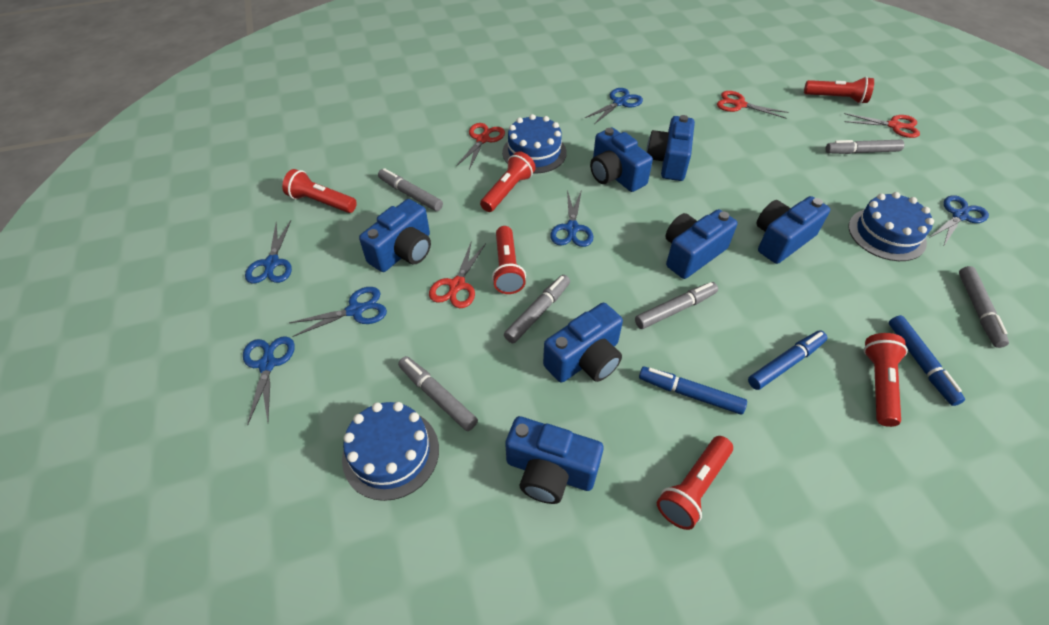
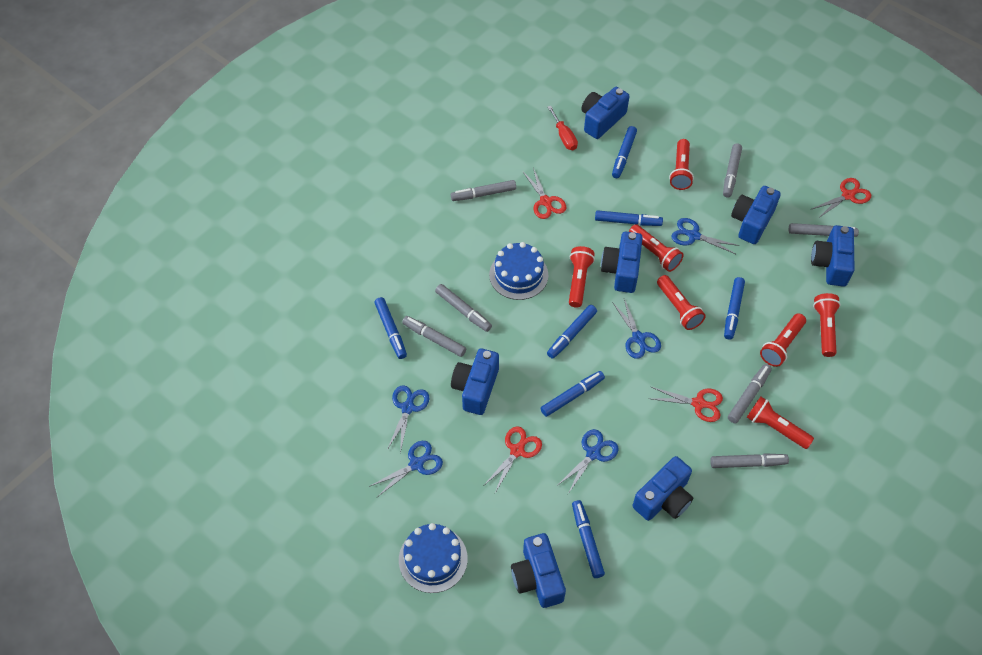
blue cake: [342,402,439,501] [502,114,567,174] [848,192,934,261] = 3 -> [399,523,468,593] [489,242,548,300] = 2
blue marker: [639,367,747,415] [748,330,827,390] [889,315,965,406] = 3 -> [374,297,407,359] [540,371,605,417] [547,305,597,359] [572,500,605,578] [595,210,663,226] [612,126,637,178] [724,277,745,340] = 7
blue scissors: [243,336,295,426] [245,220,292,283] [289,287,387,337] [550,190,593,247] [585,88,643,124] [929,195,989,247] = 6 -> [369,441,443,497] [387,385,430,453] [558,429,619,494] [612,299,661,359] [672,218,740,254] = 5
grey marker: [378,168,443,211] [398,356,478,431] [504,275,570,343] [635,282,718,329] [825,140,905,154] [959,266,1009,348] = 6 -> [402,316,466,357] [435,284,492,332] [451,180,516,201] [710,453,789,468] [723,143,742,198] [728,364,772,423] [789,223,859,237] = 7
red flashlight: [282,169,357,213] [480,151,536,212] [492,226,526,294] [657,436,733,530] [804,77,874,104] [864,333,908,427] = 6 -> [569,246,595,308] [629,224,684,272] [657,275,706,330] [669,139,694,190] [747,397,814,449] [760,313,806,367] [813,293,841,357] = 7
red screwdriver: none = 0 -> [548,106,578,150] = 1

